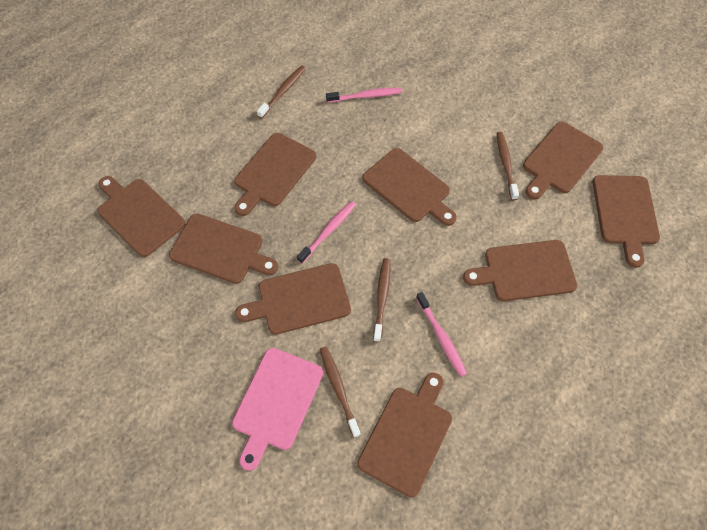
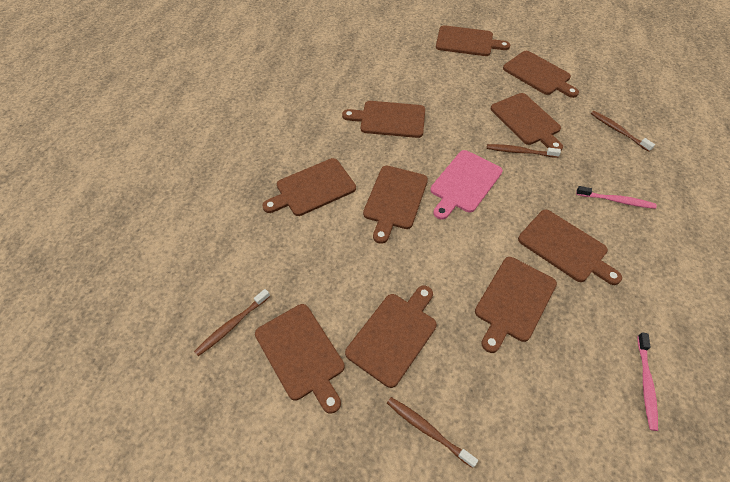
brown cutting board: [98,176,186,257] [169,213,278,284] [234,133,316,216] [235,263,351,335] [358,373,452,497] [363,148,457,226] [463,240,577,301] [523,122,603,200] [592,175,660,268] = 9 -> [255,304,345,413] [262,158,356,216] [342,101,425,138] [345,285,437,388] [363,166,428,244] [436,25,510,56] [475,257,557,353] [491,93,563,151] [503,51,579,98] [518,210,622,285] = 10
pink toothbrush: [297,201,356,264] [326,88,402,103] [416,292,467,377] = 3 -> [576,186,657,209] [637,333,658,431] = 2

